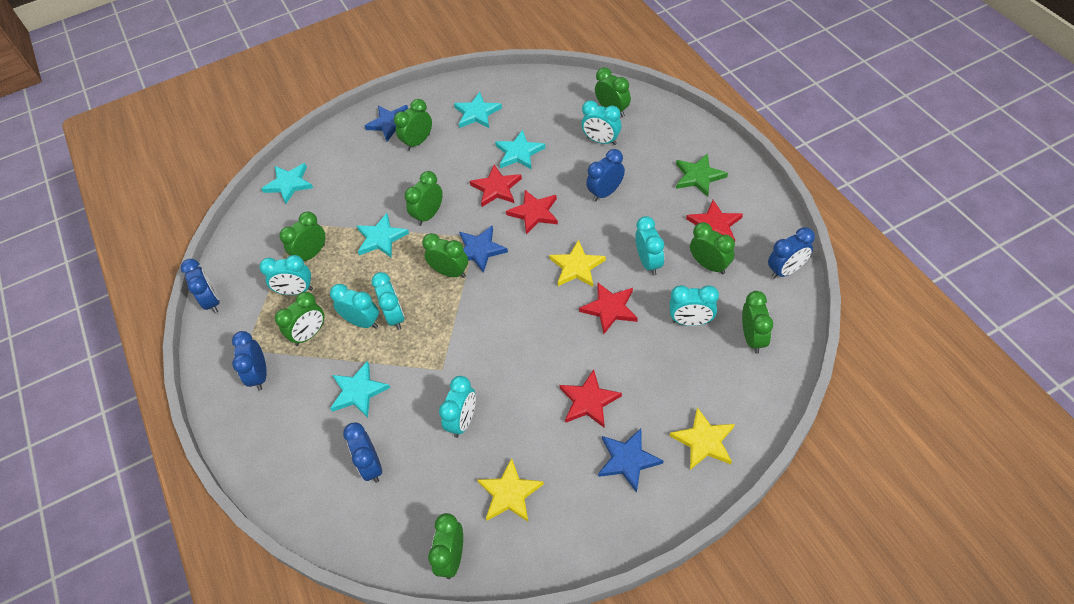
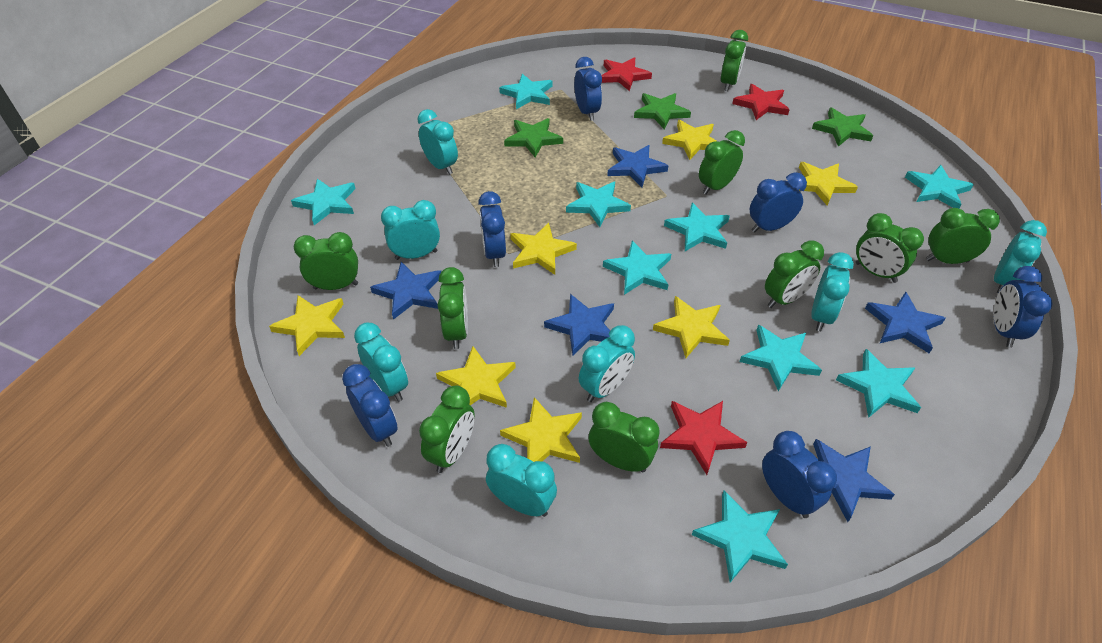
blue clock: [181,259,220,313] [232,331,267,391] [343,422,382,483] [586,149,625,202] [768,227,815,279] = 5 -> [342,364,398,447] [478,191,506,267] [574,57,602,121] [750,172,807,233] [762,431,837,518] [994,266,1052,347] = 6
blue star: [365,105,408,142] [459,226,508,273] [598,429,664,493] = 3 -> [370,262,441,320] [544,294,614,356] [607,145,668,187] [813,439,895,522] [865,292,946,353] = 5
green star: [676,153,728,197] = 1 -> [504,118,563,157] [634,93,691,129] [812,107,873,146] = 3
red star: [470,165,522,207] [506,190,558,235] [560,369,622,428] [579,282,637,334] [686,200,743,242] = 5 -> [601,57,652,91] [660,401,747,475] [732,84,790,120] = 3
turquoise star: [261,163,313,204] [330,361,390,418] [357,213,409,258] [454,92,502,128] [495,130,545,170] = 5 -> [291,179,356,225] [499,74,552,109] [566,181,631,227] [603,241,671,295] [664,202,730,251] [692,490,788,582] [740,325,822,391] [836,349,921,418] [905,165,974,209] = 9
yellow star: [477,458,544,522] [549,240,606,287] [670,407,735,470] = 3 -> [269,295,345,356] [436,346,516,408] [500,397,582,463] [510,223,577,275] [653,296,730,358] [662,120,716,160] [798,162,858,206] = 7

